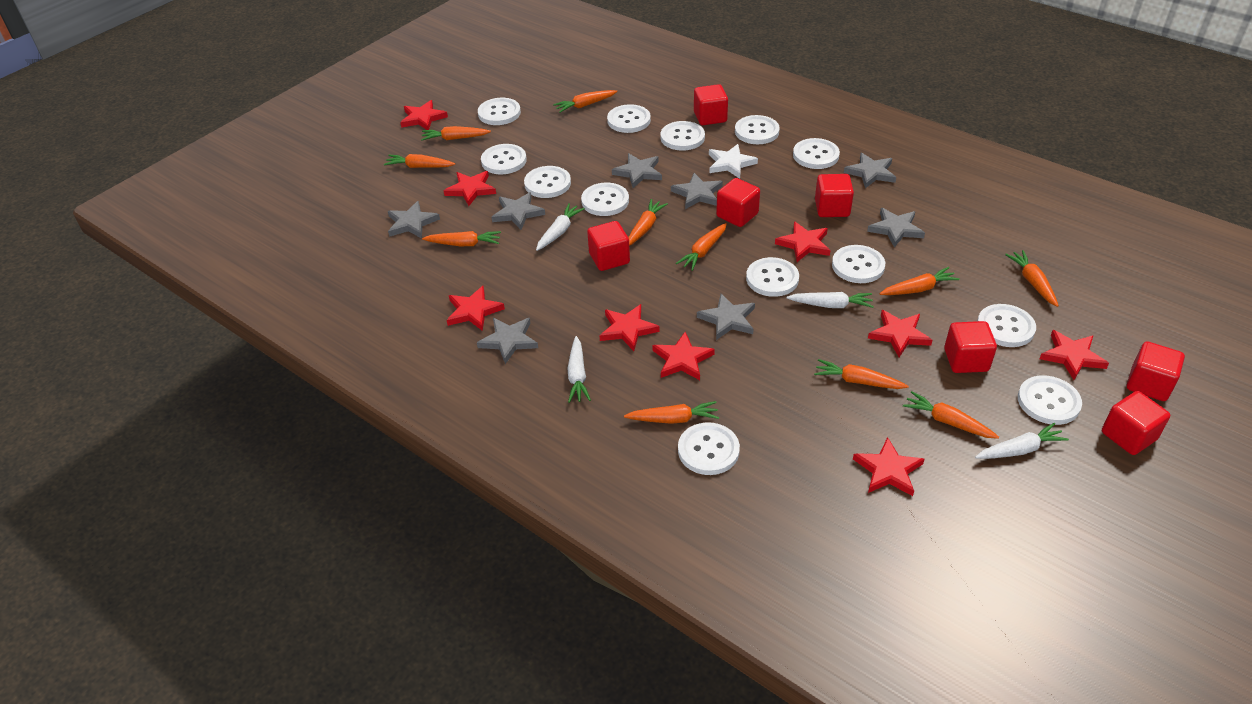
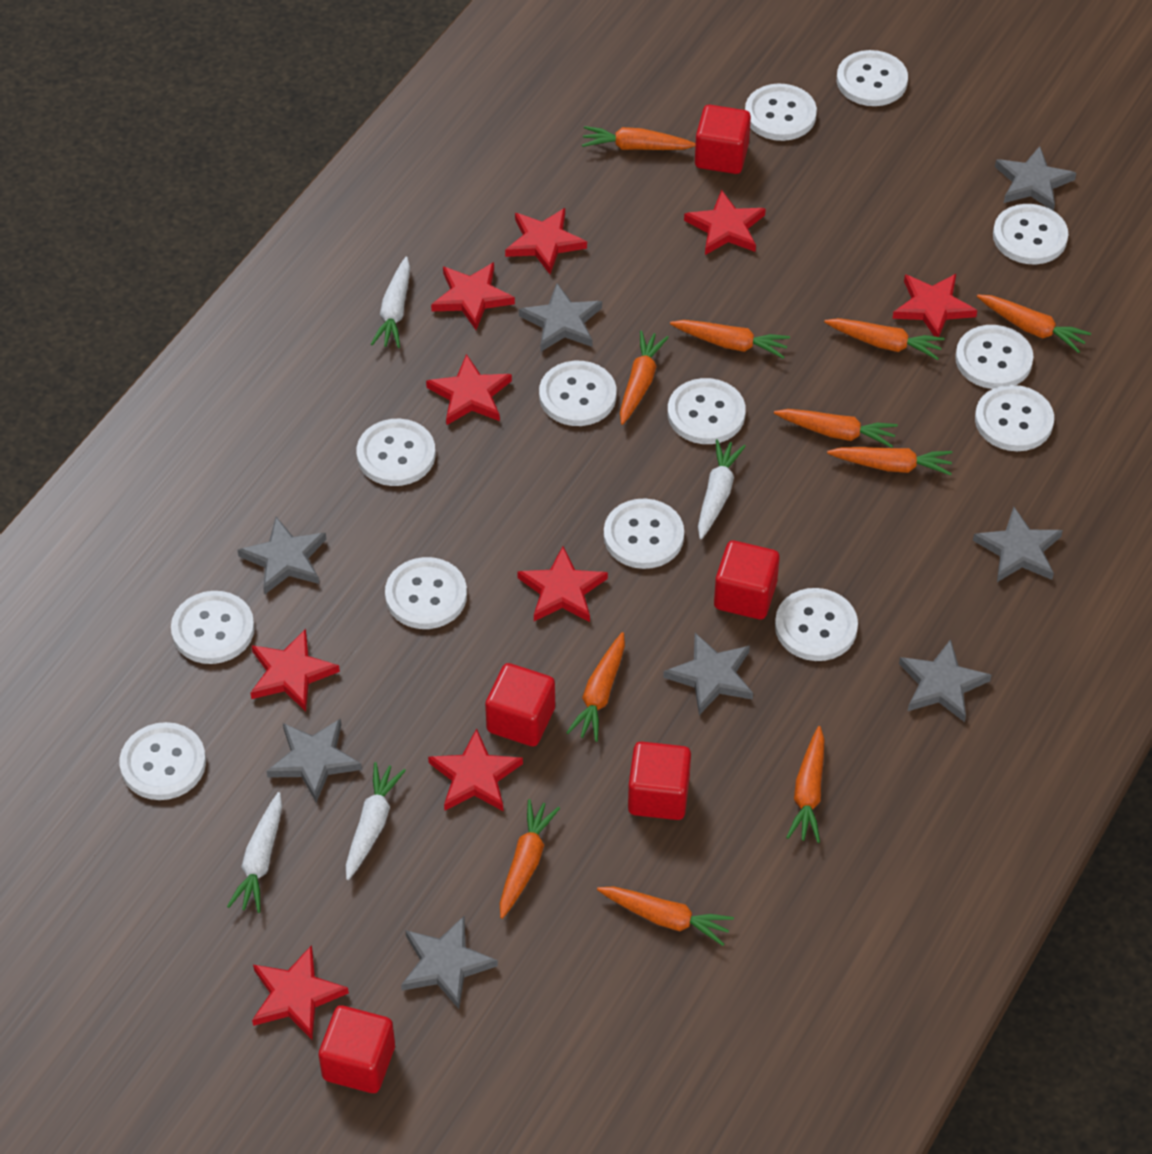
red cube: [587,221,630,271] [694,84,728,125] [716,178,760,227] [815,174,854,217] [944,321,997,373] [1102,391,1170,455] [1127,342,1185,401] = 7 -> [319,1006,395,1093] [485,663,555,746] [628,742,691,820] [695,105,751,174] [714,540,780,619] = 5
white star: [709,144,758,179] = 1 -> none = 0

